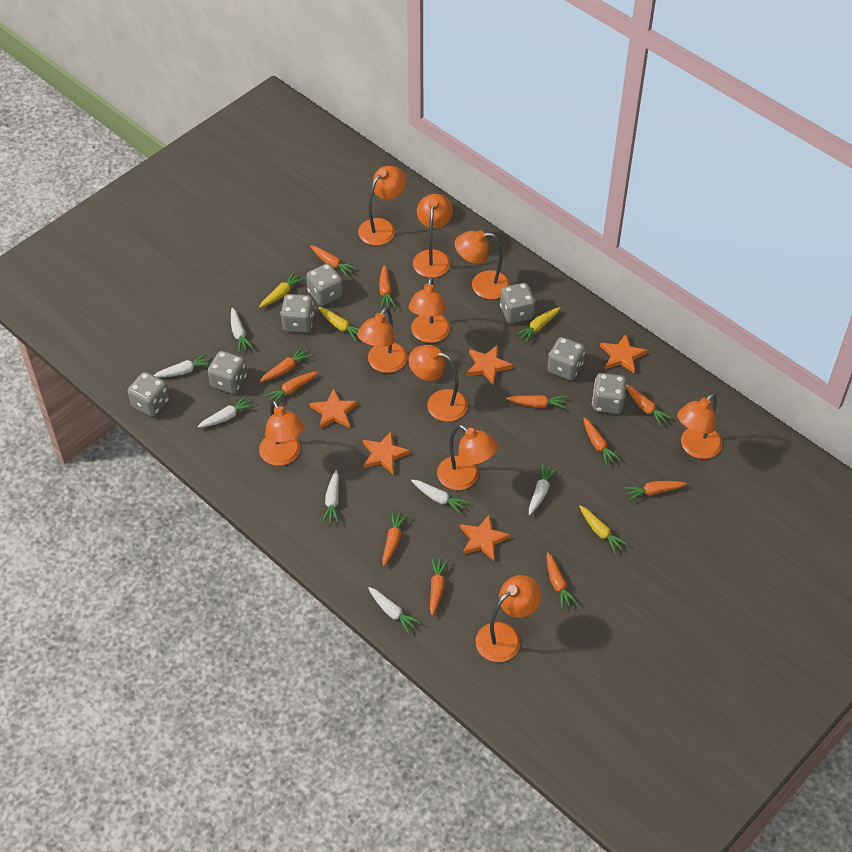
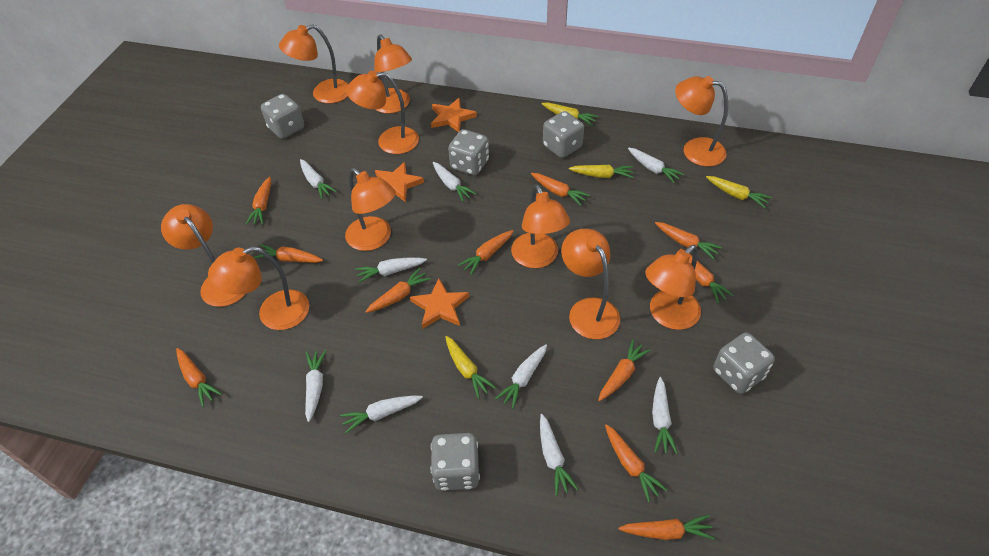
grey dice: [128,372,169,417] [208,351,247,394] [280,294,315,333] [306,263,343,306] [500,283,535,323] [547,337,585,380] [592,373,627,414] = 7 -> [261,94,304,139] [431,433,480,491] [448,129,489,176] [543,111,584,158] [713,332,775,394] = 5
orange star: [310,388,358,429] [363,432,410,474] [460,515,510,561] [466,345,513,385] [600,334,647,374] = 5 -> [375,162,424,202] [410,278,469,329] [431,98,477,132] = 3
white carrot: [154,353,211,377] [197,395,255,428] [231,308,254,353] [322,470,339,523] [368,587,421,634] [411,480,469,514] [529,464,558,515] = 7 -> [300,159,337,199] [305,350,327,422] [340,395,423,433] [355,258,427,283] [433,162,476,202] [495,344,547,409] [540,414,578,496] [628,148,684,183] [652,377,678,454] = 9

